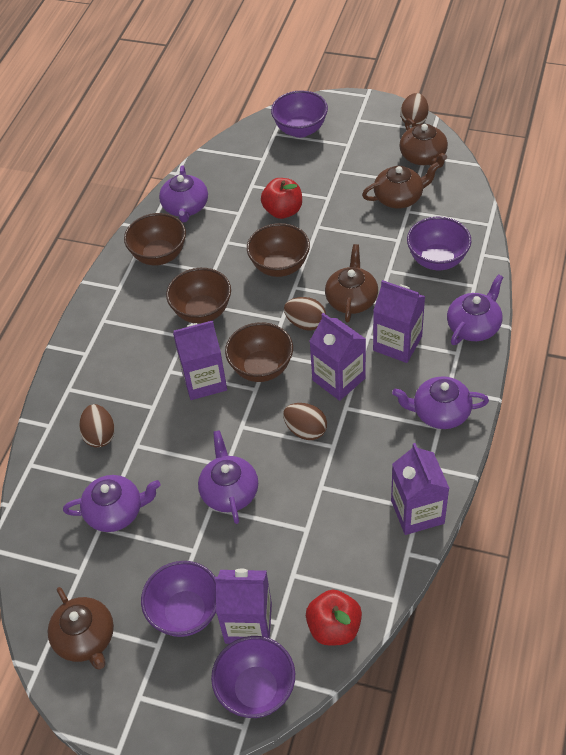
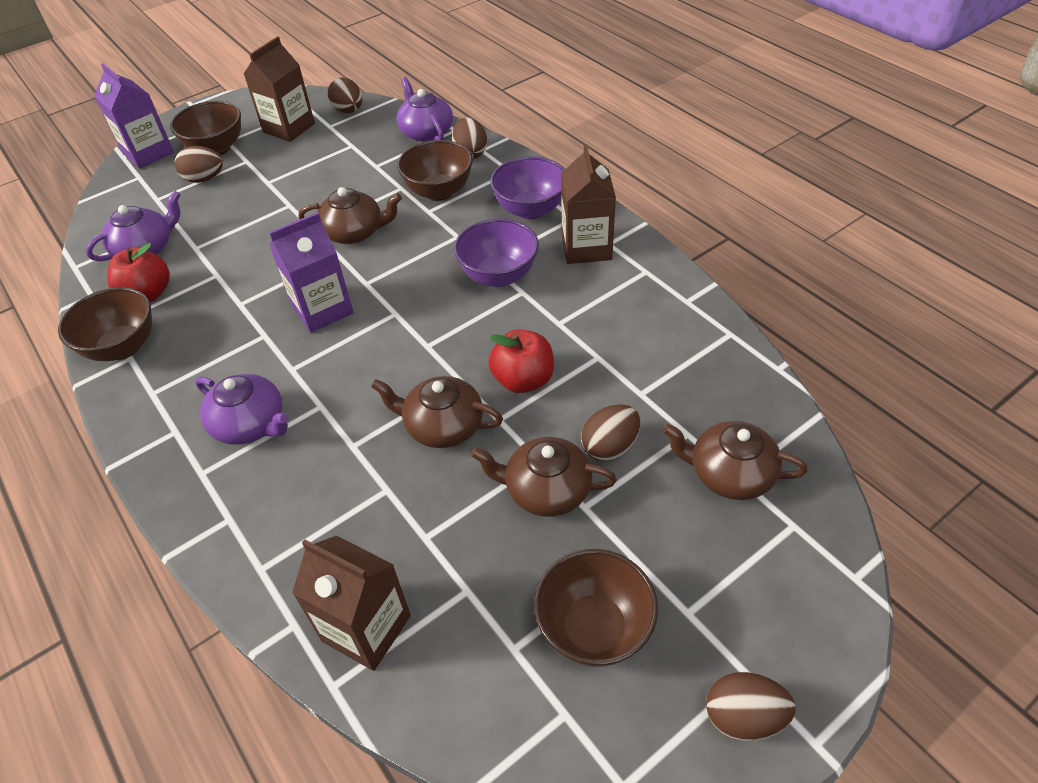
brown carton: none = 0 -> [244,36,315,142] [292,536,411,671] [561,144,616,264] = 3
brown egg: [79,404,115,448] [283,403,327,440] [284,297,326,331] [400,93,429,127] = 4 -> [175,146,223,183] [328,78,362,113] [452,118,487,159] [581,404,640,461] [706,672,795,741] = 5
purple bowl: [141,561,216,637] [211,636,295,718] [271,90,328,138] [407,217,471,270] = 4 -> [454,218,539,287] [490,156,565,220] = 2
purple carton: [173,320,227,400] [215,569,272,644] [310,313,366,401] [373,280,425,363] [391,443,450,535] = 5 -> [94,63,174,169] [269,212,354,333] = 2
purple teapot: [63,475,161,532] [159,165,208,222] [198,430,258,524] [392,376,489,429] [447,274,503,345] = 5 -> [86,190,181,261] [195,374,289,445] [397,77,453,142] = 3

